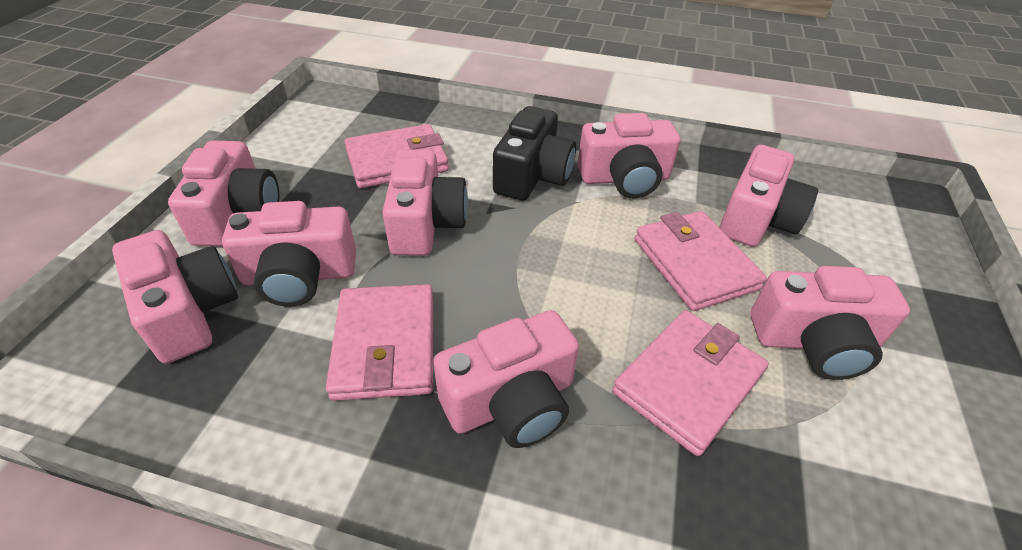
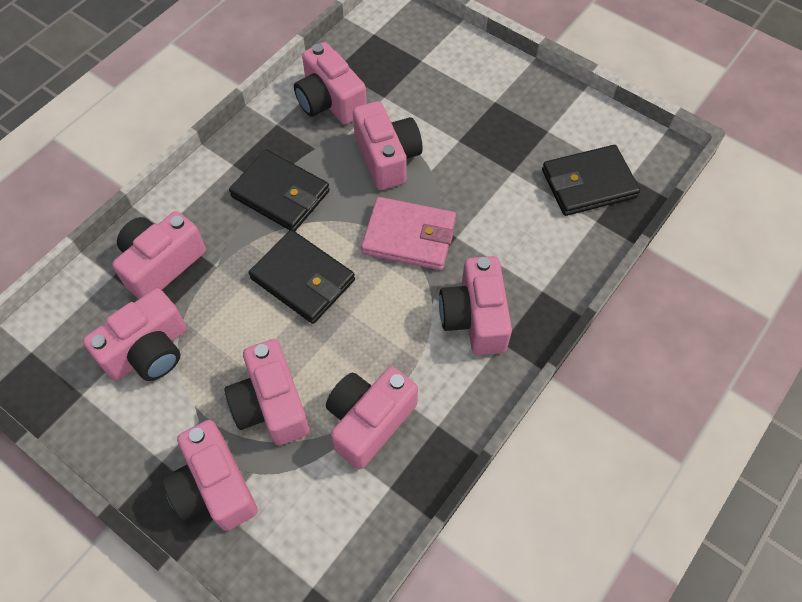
black camera: [493,106,576,201] = 1 -> none = 0
black wallet: none = 0 -> [229,149,330,231] [249,230,355,324] [542,145,640,216] = 3
pink wallet: [326,284,433,401] [344,124,449,188] [612,310,768,456] [635,211,767,311] = 4 -> [361,197,456,270] = 1

